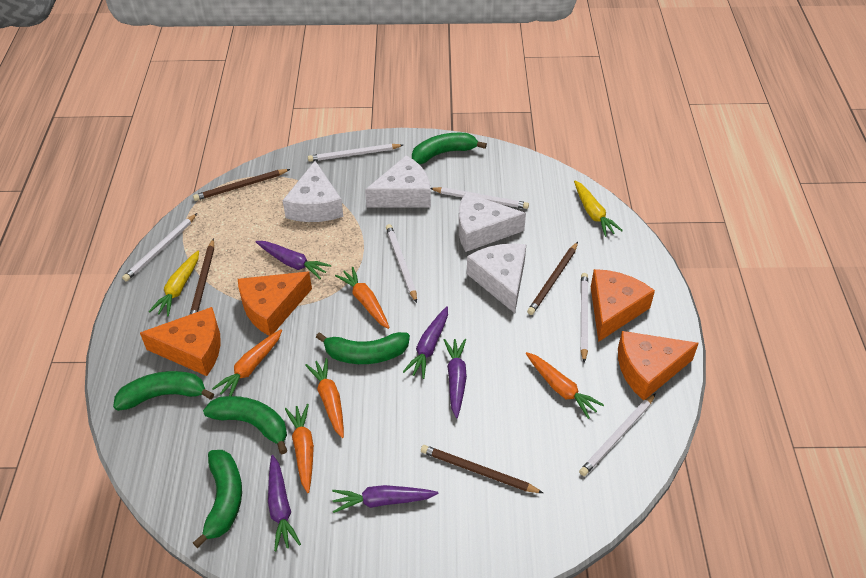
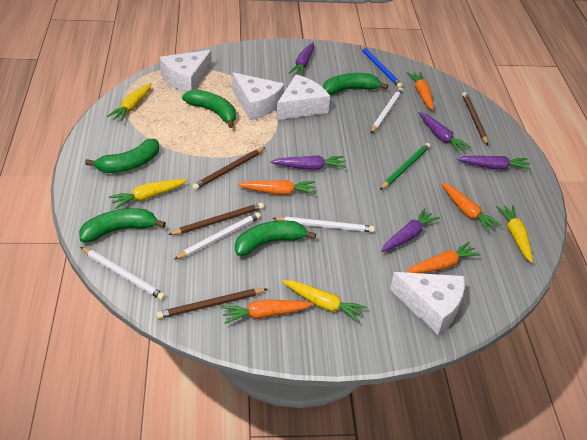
blue pencil: none = 0 -> [360,45,403,88] = 1
green pencil: none = 0 -> [380,143,430,190] = 1
orange cheese: [140,307,221,376] [238,271,312,336] [591,269,655,342] [618,331,699,401] = 4 -> none = 0
white pencil: [122,213,197,282] [308,144,403,162] [386,224,417,303] [430,187,529,209] [579,393,656,476] [581,273,588,363] = 6 -> [80,247,165,300] [174,212,261,260] [272,216,375,232] [371,88,403,133] = 4
yellow carrot: [149,250,199,317] [574,181,623,237] = 2 -> [107,83,152,122] [109,179,187,209] [282,280,367,322] [496,205,533,263] = 4

